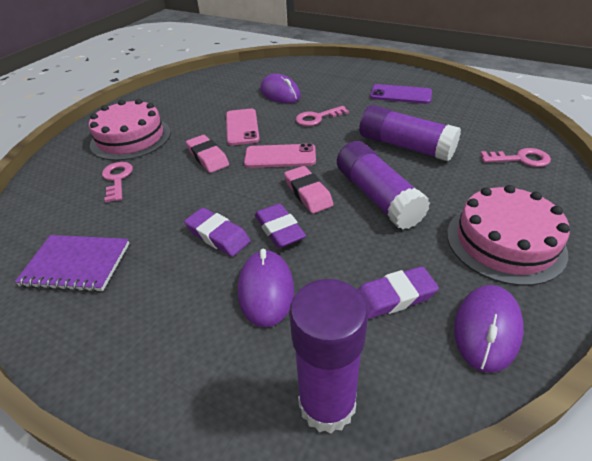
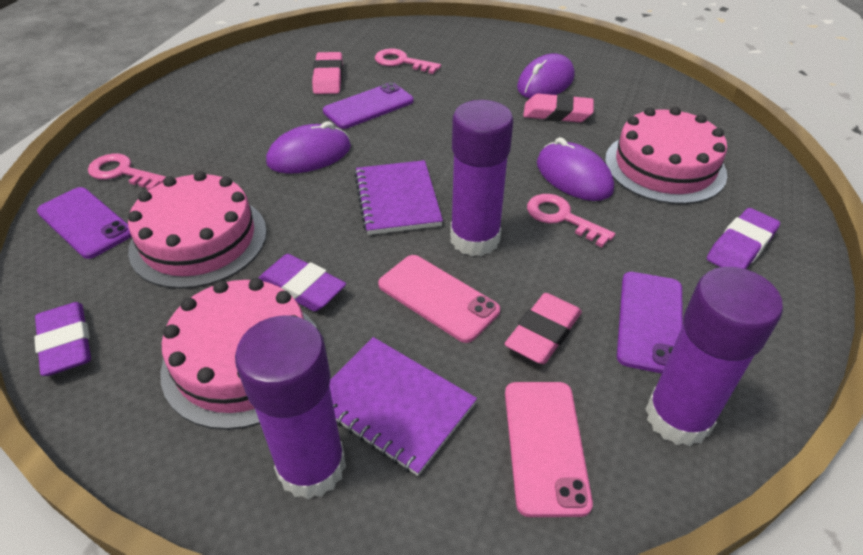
pink cake: [89,99,171,161] [447,185,570,286] = 2 -> [128,171,267,289] [160,278,317,430] [605,107,727,204] = 3
pink eraser: [186,135,229,173] [284,166,334,214] = 2 -> [312,52,343,94] [505,293,582,364] [523,94,594,122] = 3
purple notebook: [15,235,130,292] = 1 -> [329,337,477,476] [354,160,443,235] = 2
purple phone: [370,84,432,104] = 1 -> [37,187,132,259] [323,82,414,129] [617,272,683,374] = 3

